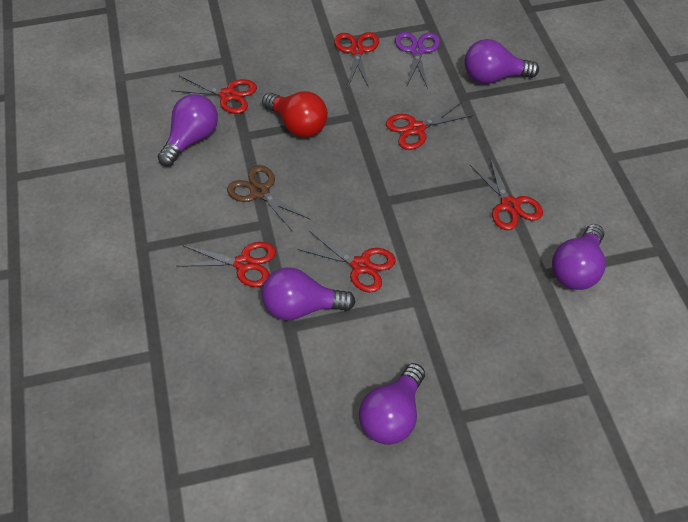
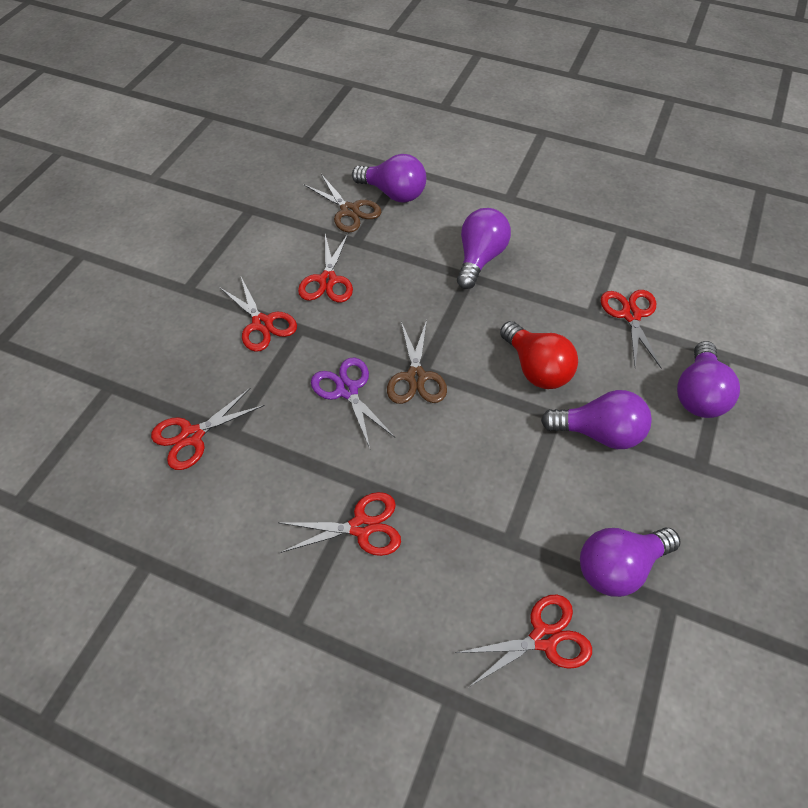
brown scissors: [227,165,311,232] = 1 -> [304,174,381,232] [387,320,447,404] = 2

